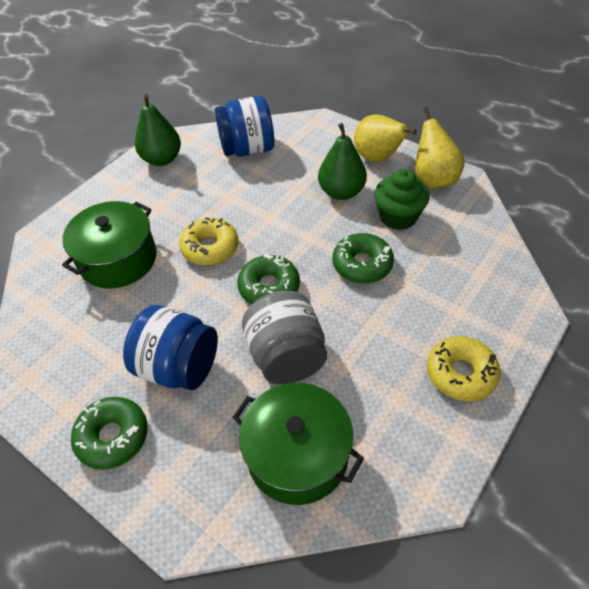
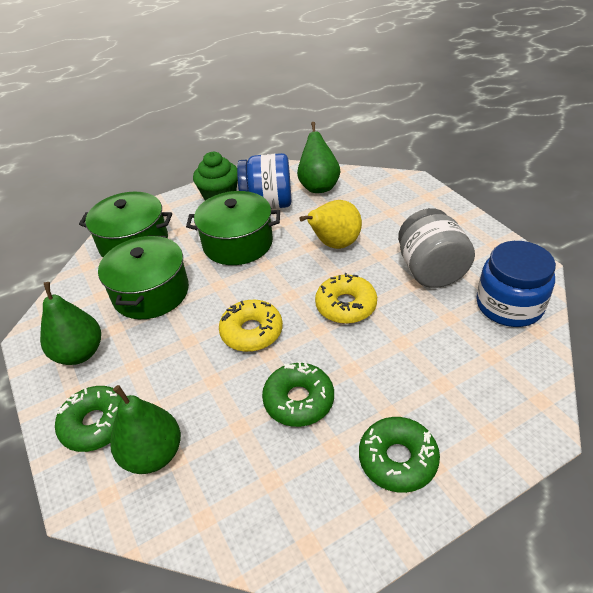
green pear: [135,94,181,166] [318,123,367,200] = 2 -> [40,282,101,365] [110,385,181,474] [297,122,340,193] = 3
green pot: [62,201,157,289] [232,383,364,505] = 2 -> [79,192,172,257] [98,236,189,319] [186,191,280,265] = 3
yellow pear: [354,114,417,162] [415,107,465,189] = 2 -> [299,200,362,249] = 1

